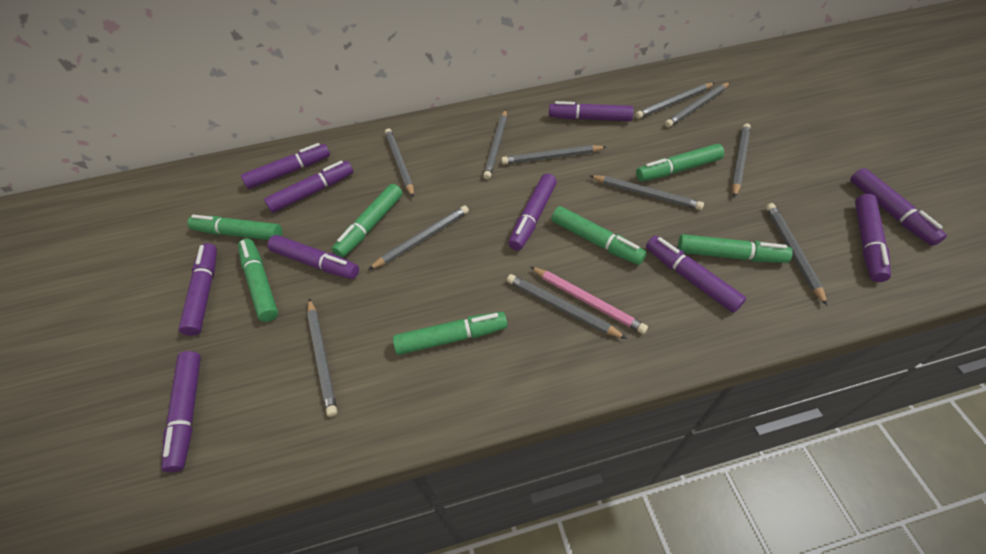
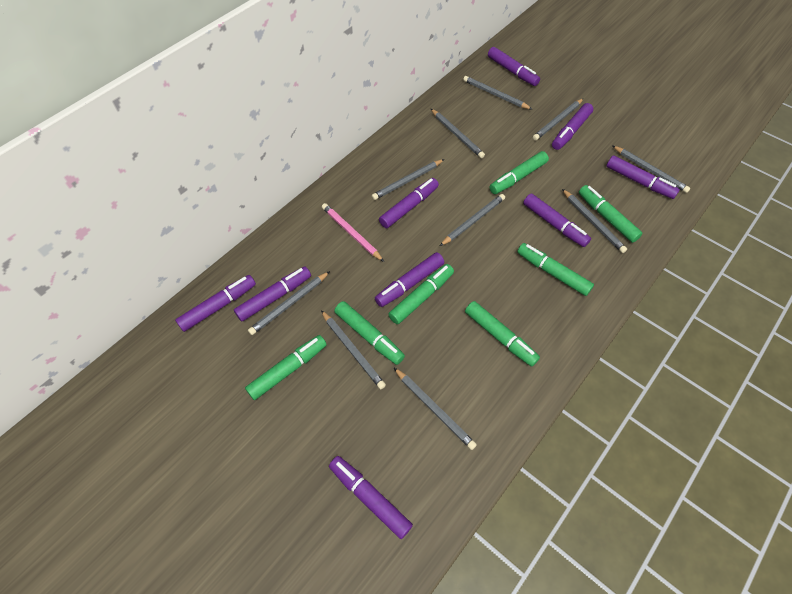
grey pencil: [307,298,337,417] [368,206,469,270] [385,128,414,198] [483,110,507,180] [501,145,606,165] [507,274,627,339] [590,175,704,210] [635,83,715,119] [665,82,730,127] [732,123,751,198] [766,203,827,306] = 11 -> [248,271,330,335] [321,310,386,389] [372,159,444,200] [394,368,477,450] [431,109,485,158] [440,194,505,246] [463,76,533,110] [533,98,584,141] [562,189,627,253] [612,145,690,193] = 10
purple marker: [161,351,201,473] [179,243,217,336] [241,143,330,189] [264,161,353,213] [267,235,359,279] [508,174,557,251] [549,101,634,121] [646,236,746,313] [850,168,947,246] [855,194,891,282] = 10 -> [175,275,256,332] [234,267,311,322] [329,456,413,539] [375,252,444,307] [379,178,439,228] [488,47,540,86] [523,194,591,247] [552,103,593,150] [606,156,680,199] = 9

